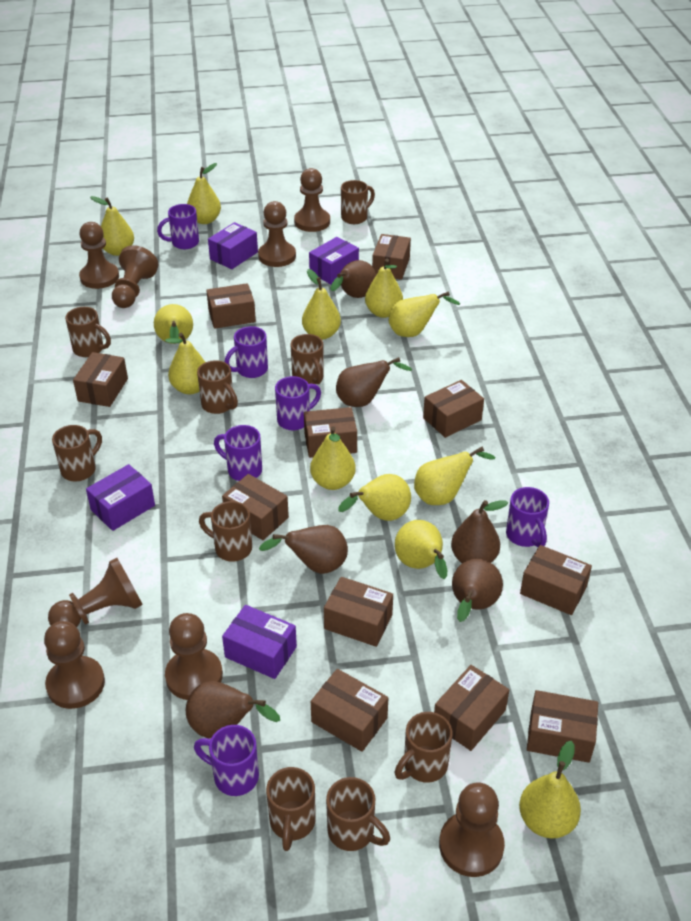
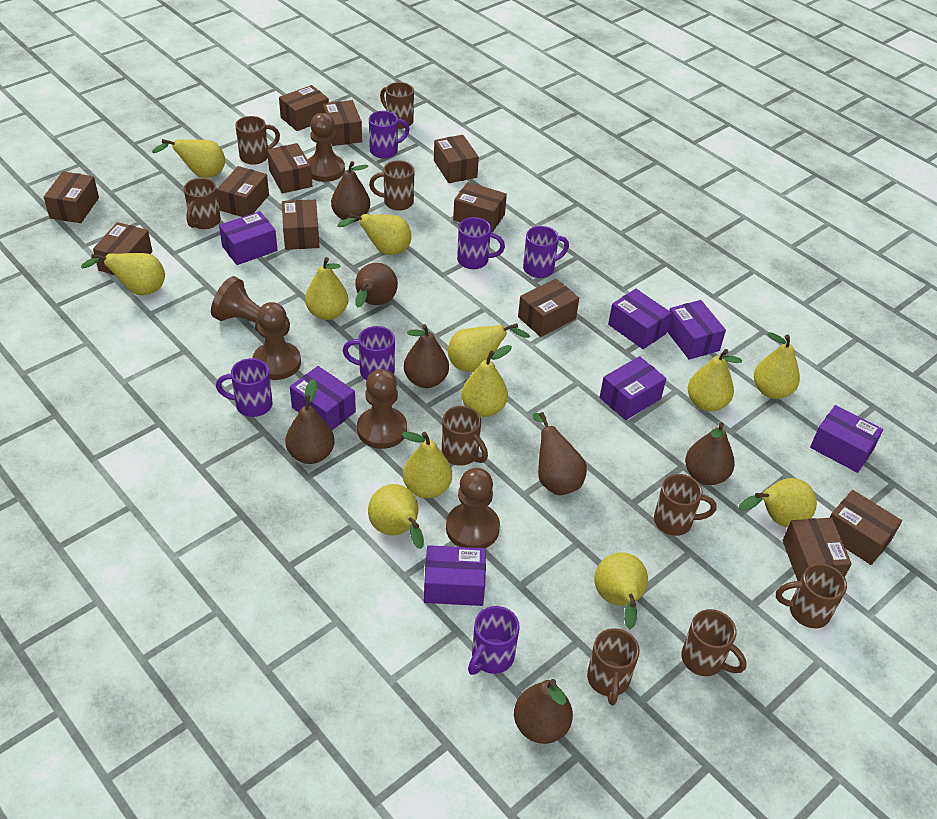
brown box: [73,352,128,407] [206,283,256,329] [222,474,289,540] [304,407,357,458] [311,669,388,752] [324,577,393,647] [372,234,411,280] [423,380,484,438] [434,665,509,751] [520,545,592,615] [527,690,598,763] = 11 -> [44,172,99,223] [93,222,152,275] [217,166,269,217] [267,143,312,193] [279,85,329,131] [282,200,320,250] [323,100,362,146] [434,135,479,183] [453,182,507,232] [518,279,579,337] [783,518,852,581] [830,490,902,565] = 12
brown pawn: [44,621,105,709] [48,558,143,627] [79,222,119,289] [112,245,158,308] [165,613,223,700] [258,201,296,267] [294,168,330,232] [439,782,505,877] = 8 -> [211,276,290,337] [253,302,301,380] [308,113,345,182] [357,369,407,449] [446,468,500,548] = 5
brown pear: [186,681,280,739] [259,525,348,574] [330,260,376,298] [336,357,412,407] [451,500,508,563] [452,559,503,622] = 6 -> [285,379,335,464] [331,161,370,222] [355,263,398,307] [404,324,449,388] [514,679,573,744] [533,412,587,495] [685,422,735,485] = 7
purple box: [86,464,155,531] [208,222,258,269] [222,605,297,679] [309,237,359,285] = 4 -> [219,211,278,265] [290,366,356,430] [424,545,486,606] [599,356,666,420] [608,289,671,349] [667,300,726,360] [810,405,883,473] = 7

